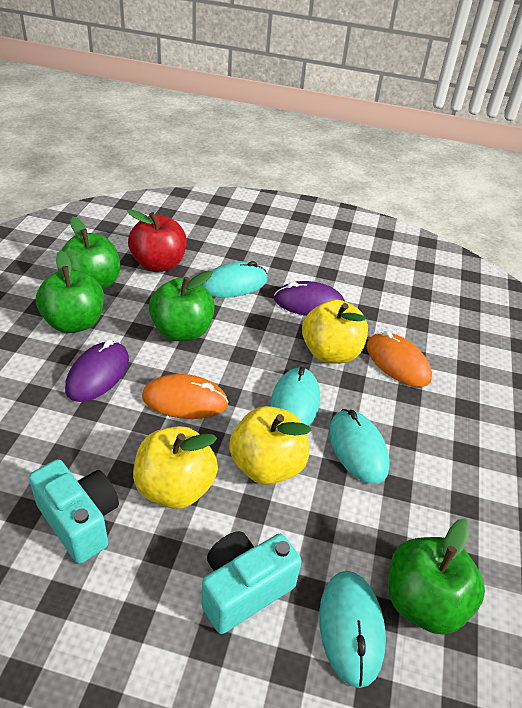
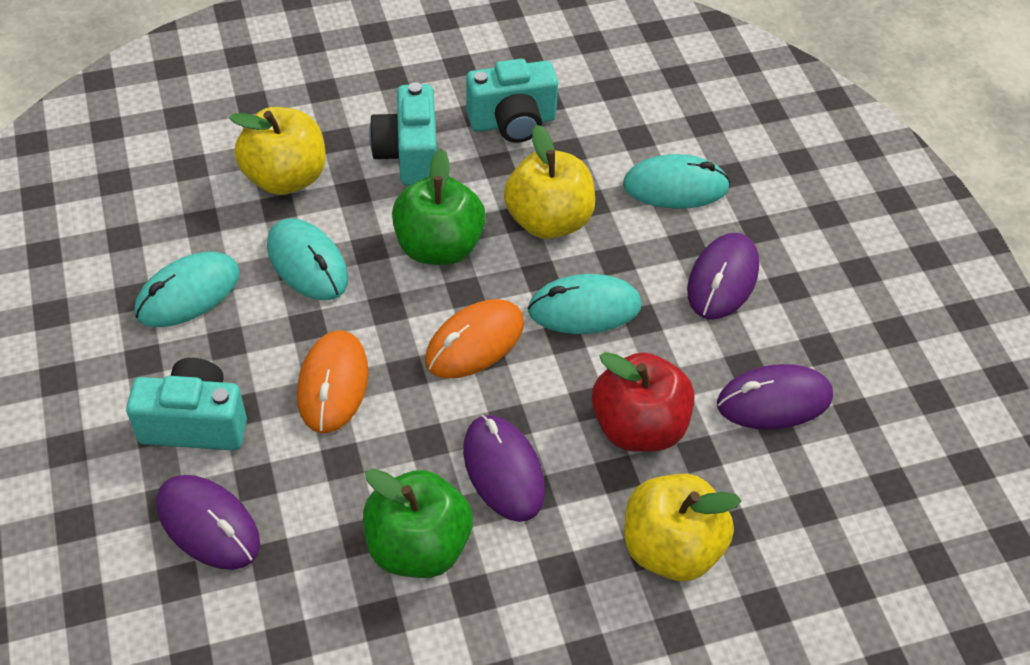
green apple: [36,250,104,333] [61,217,120,289] [149,271,215,341] [388,519,485,634] = 4 -> [363,468,473,578] [392,149,486,265] = 2
purple mouse: [65,340,129,402] [274,281,345,316] = 2 -> [157,475,260,570] [463,415,545,522] [687,233,759,319] [717,364,833,430] = 4
turquoise camera: [29,459,119,564] [202,531,302,634] = 2 -> [126,358,247,450] [369,83,437,186] [466,59,558,143] = 3

